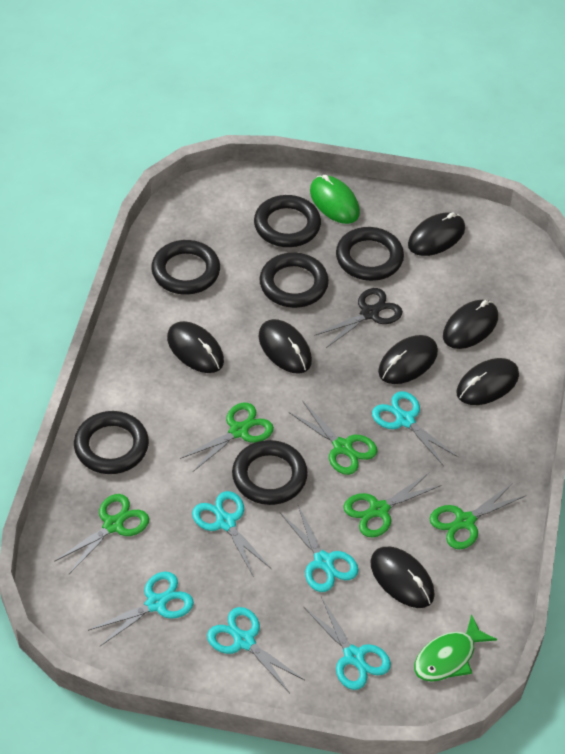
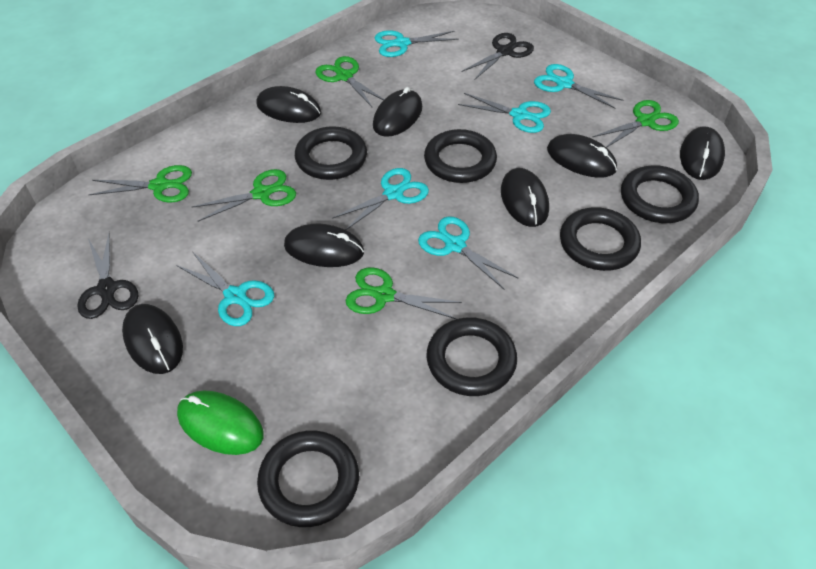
black scissors: [314,288,403,348] = 1 -> [77,234,138,319] [462,33,534,79] = 2
green fish: [414,614,497,682] = 1 -> none = 0

